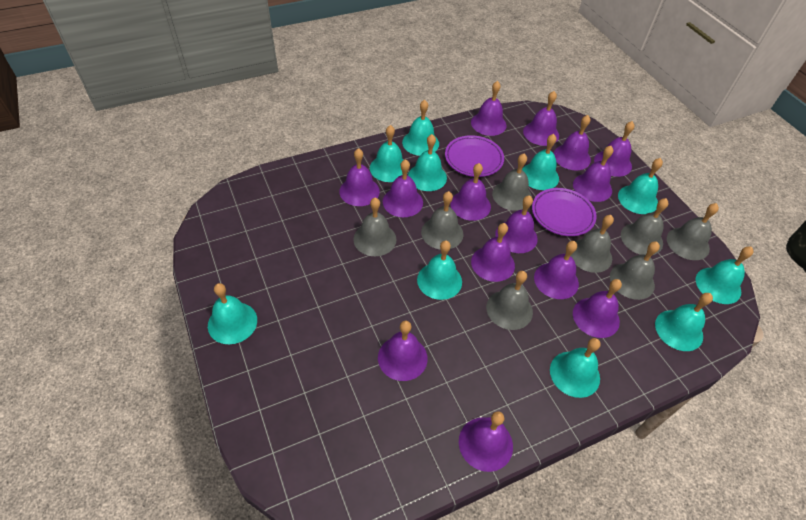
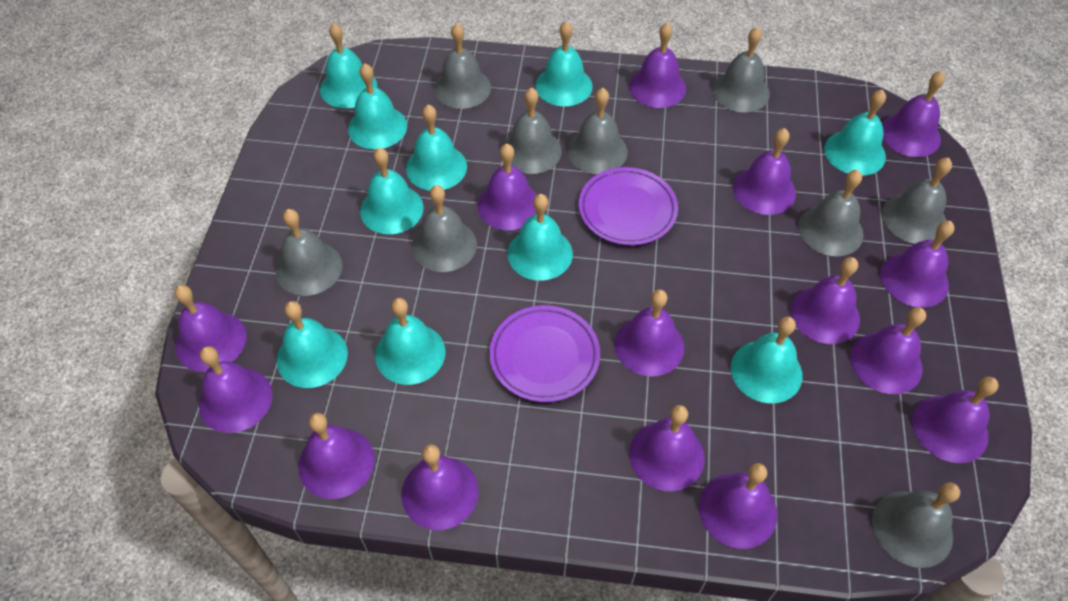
grey bell: [353,197,397,256] [421,191,464,250] [486,271,533,330] [492,154,532,211] [571,215,614,273] [610,242,660,300] [621,198,668,255] [667,203,719,260] = 8 -> [276,209,342,296] [412,185,477,272] [434,23,491,109] [503,87,562,174] [567,88,628,174] [712,27,770,112] [798,170,864,256] [872,483,960,568] [882,158,952,244] = 9
purple bell: [339,148,380,206] [378,321,428,381] [383,159,423,217] [450,163,491,221] [459,412,513,472] [471,81,506,136] [471,223,515,282] [495,195,538,253] [523,91,559,146] [534,241,579,299] [553,115,591,170] [573,146,613,202] [573,279,622,338] [594,121,634,177] = 14 -> [174,285,246,372] [199,346,273,433] [298,413,375,499] [401,444,479,530] [478,144,537,230] [614,290,684,376] [629,22,686,108] [629,405,705,491] [699,463,777,549] [733,128,796,215] [791,257,860,344] [850,307,926,394] [880,221,955,308] [882,71,945,157] [912,377,998,463] = 15

